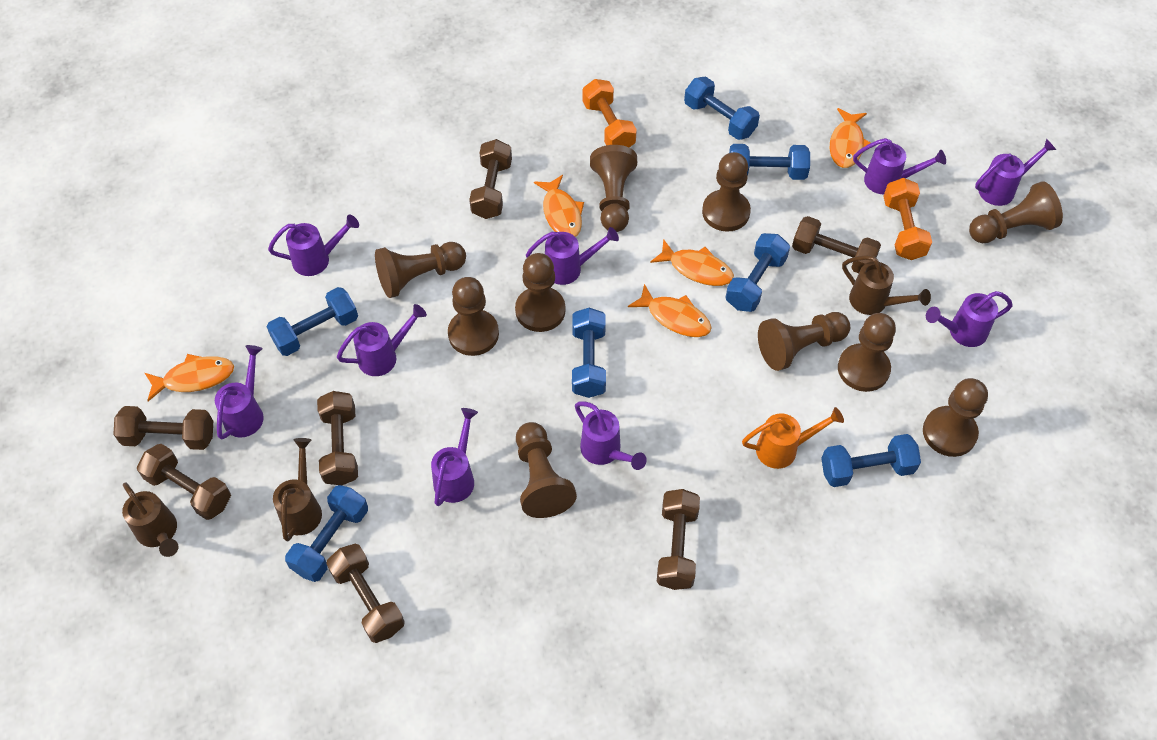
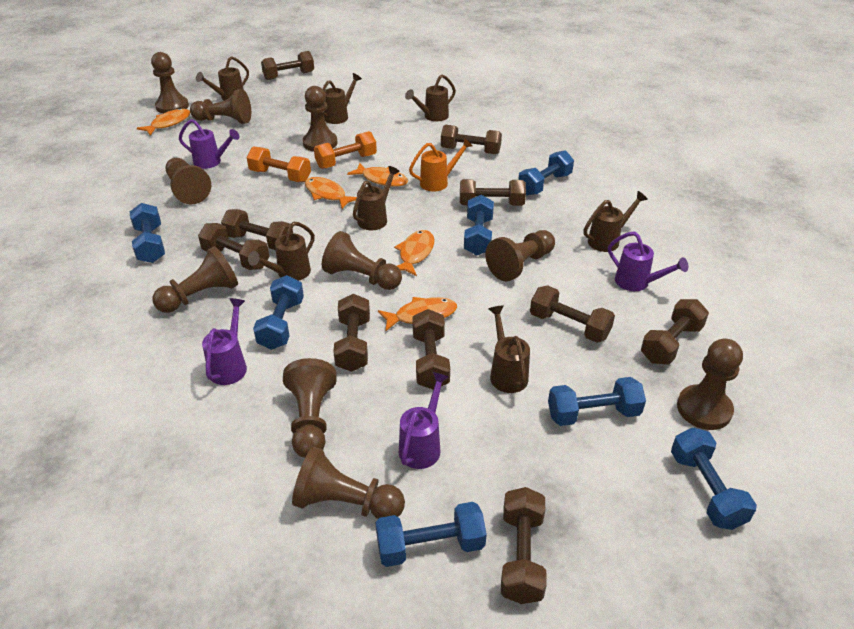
brown dumbbell: [113,406,213,450] [137,444,231,520] [317,391,358,485] [326,544,405,643] [469,139,512,219] [657,489,700,590] [792,216,881,273] = 7 -> [198,223,269,270] [221,209,293,250] [261,51,314,80] [333,294,370,372] [412,309,450,390] [441,125,502,155] [460,179,526,206] [501,487,547,604] [530,285,615,343] [641,299,709,365] = 10
brown watering can: [122,482,179,557] [273,438,322,541] [842,255,931,315] = 3 -> [196,56,249,101] [248,222,315,281] [322,73,362,124] [353,166,400,230] [405,75,456,121] [489,305,530,393] [584,191,648,252] = 7
purple watering can: [215,345,264,439] [268,215,359,276] [337,304,427,376] [431,408,478,506] [526,227,619,285] [575,401,647,470] [853,138,946,194] [926,291,1013,347] [975,138,1057,206] = 9 -> [179,119,239,169] [202,298,247,385] [399,372,449,469] [608,231,688,291] = 4

